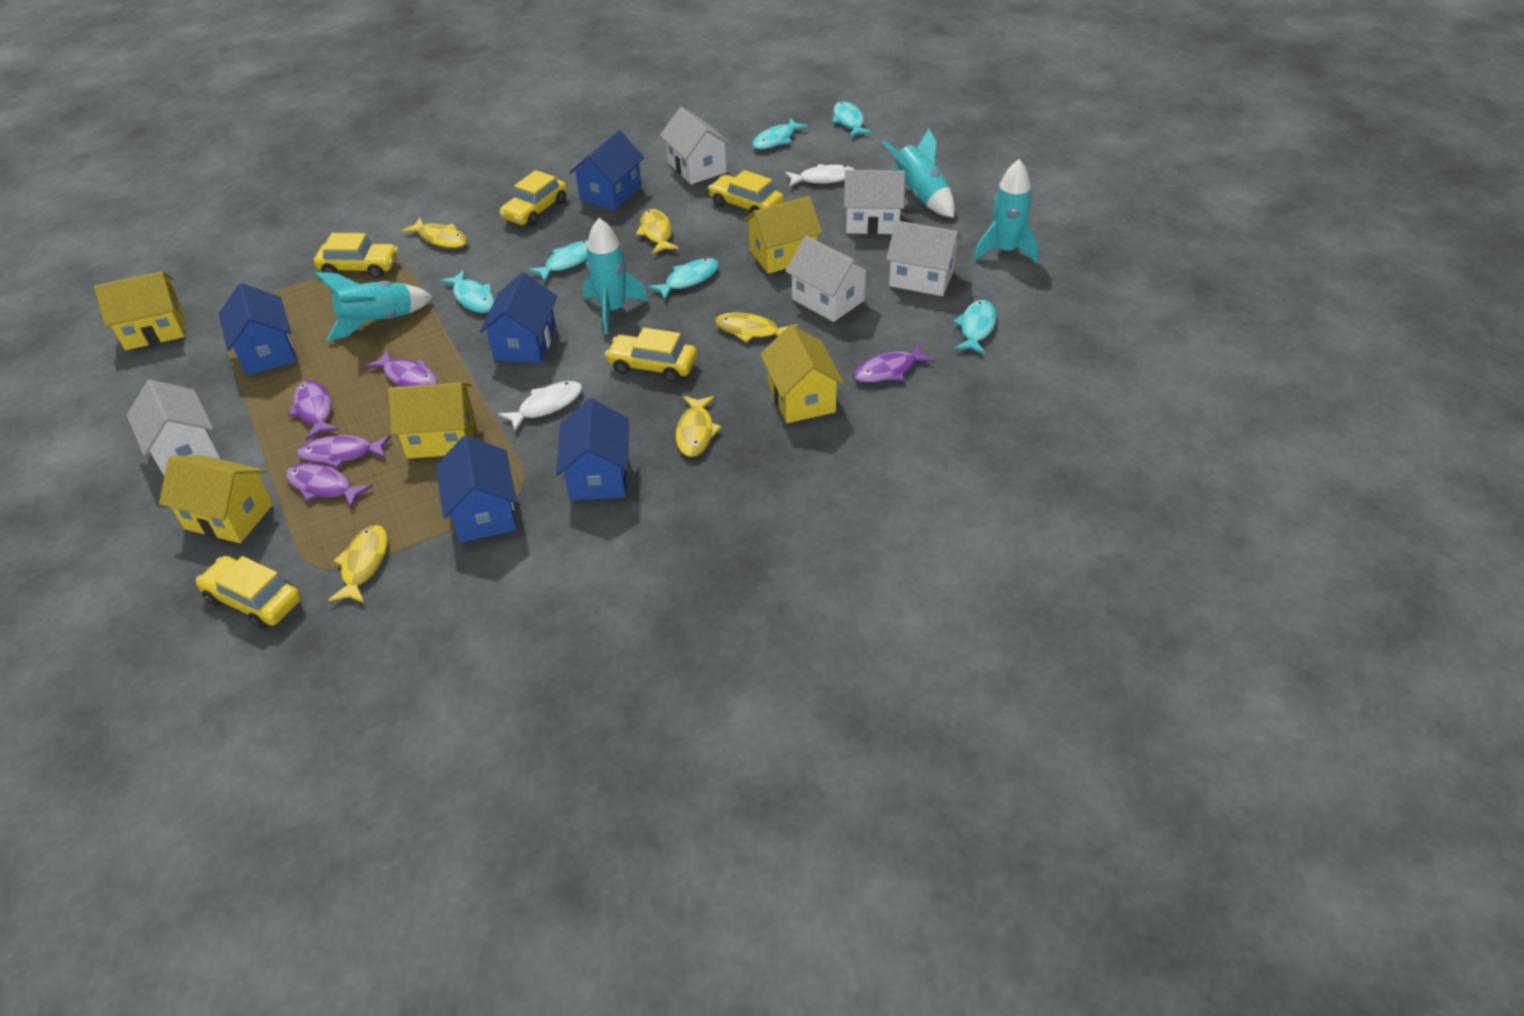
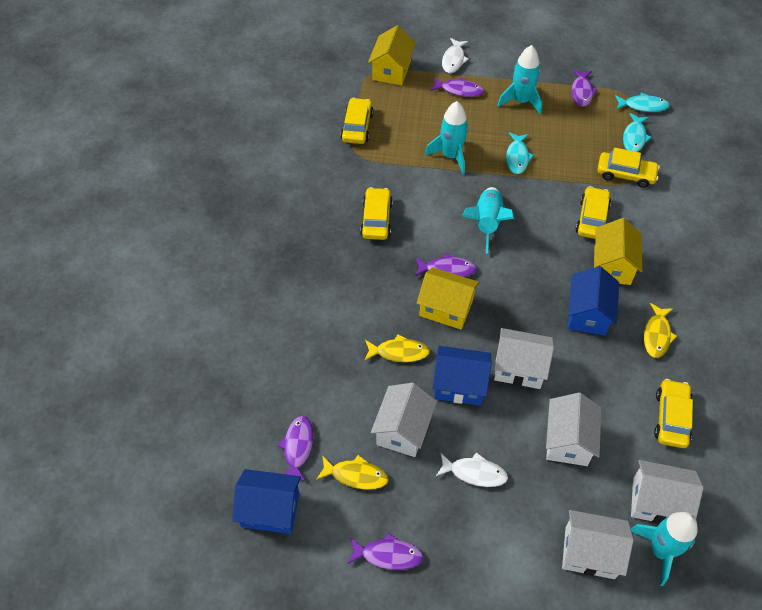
blue house: [219,283,296,376] [436,435,517,543] [480,272,557,363] [556,398,629,501] [570,130,644,210] = 5 -> [232,469,301,534] [433,346,491,406] [568,266,619,336] = 3
turquoise fish: [440,270,494,313] [527,241,588,282] [647,258,719,300] [752,118,808,150] [832,102,872,137] [953,300,997,354] = 6 -> [506,132,534,174] [615,93,669,112] [623,113,652,152] = 3
yellow fish: [328,525,388,603] [402,218,468,248] [636,209,679,254] [676,396,721,457] [715,312,797,342] = 5 -> [316,455,389,490] [364,334,430,362] [644,303,677,358] = 3
yellow house: [94,271,185,350] [159,455,273,543] [388,382,475,459] [744,196,822,274] [760,325,844,423] = 5 -> [368,25,416,86] [417,267,479,329] [594,218,642,285] = 3

